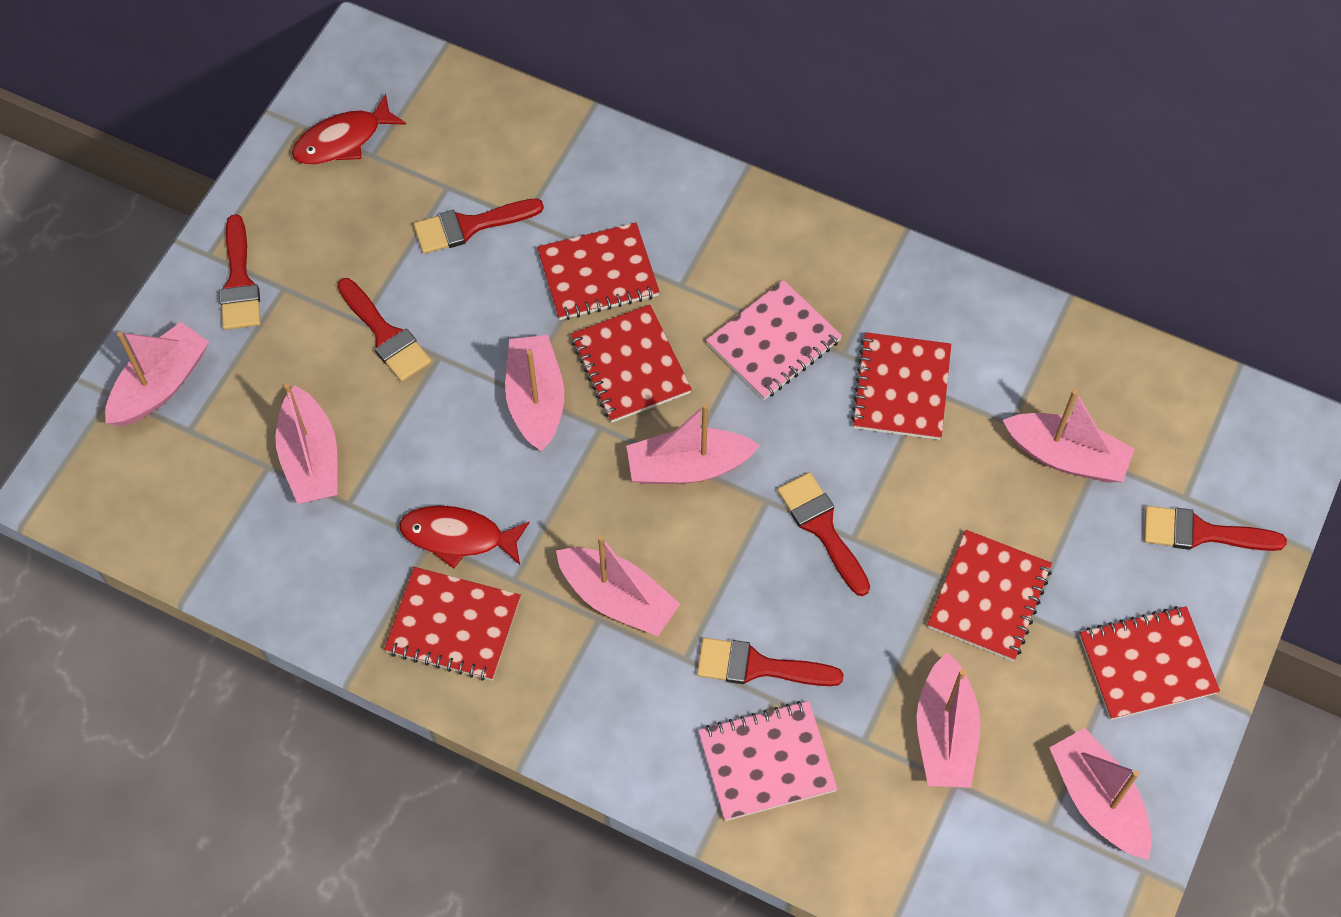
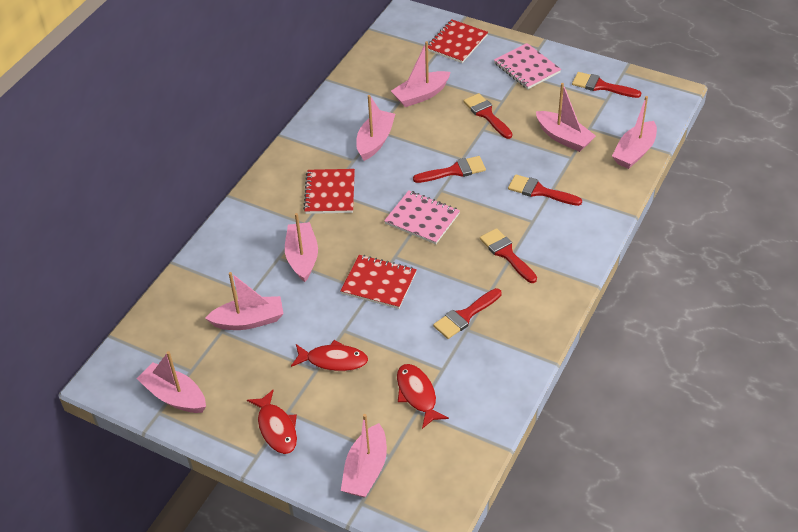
red fish: [292,94,406,165] [399,506,530,569] = 2 -> [247,390,297,454] [291,340,368,371] [397,364,449,429] = 3
red notebook: [384,567,521,681] [537,223,660,320] [571,305,692,423] [851,332,951,440] [927,530,1052,661] [1079,606,1220,720] = 6 -> [303,169,355,214] [340,255,417,309] [428,19,488,63] = 3

